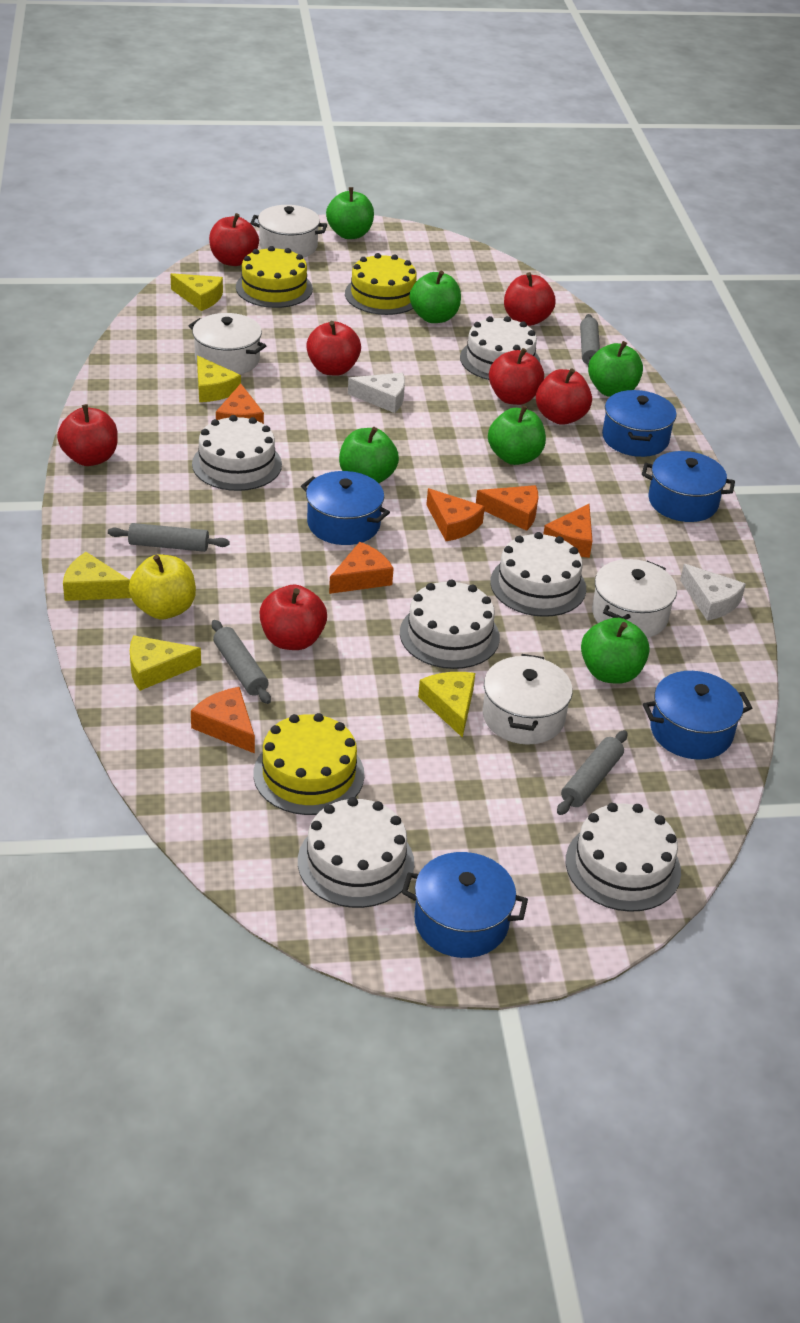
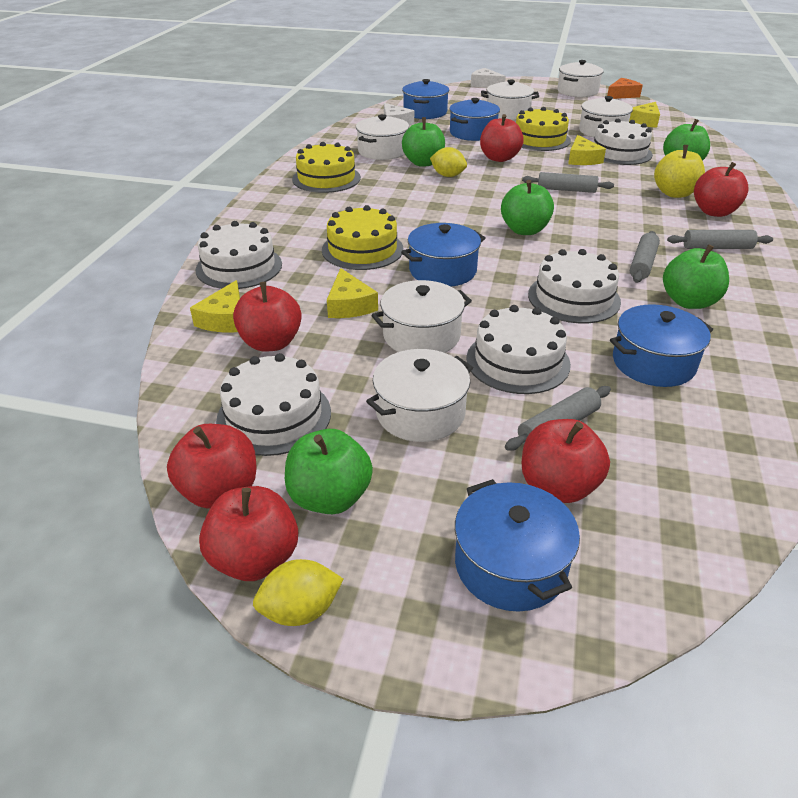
green apple: [326,187,374,239] [339,427,399,483] [410,271,461,323] [488,405,546,465] [581,618,650,684] [588,341,643,397] = 6 -> [285,429,373,514] [402,117,445,167] [501,180,554,235] [663,119,710,161] [663,244,729,309] = 5
orange cheese: [191,687,255,753] [216,384,264,424] [329,542,394,594] [426,488,485,541] [476,485,538,531] [543,504,592,558] = 6 -> [607,78,643,99] = 1
red apple: [57,404,118,466] [209,213,259,266] [259,585,327,650] [306,321,361,375] [489,348,544,405] [504,272,556,326] [536,368,592,425] = 7 -> [167,424,257,509] [199,486,298,581] [233,282,302,352] [480,114,524,162] [522,419,610,503] [694,162,749,217] = 6
white cake: [192,415,282,491] [298,797,414,908] [400,579,500,669] [460,316,540,380] [490,532,586,617] [566,803,681,912] = 6 -> [195,221,282,289] [216,353,331,456] [466,305,571,394] [528,249,621,323] [594,118,653,165] = 5
white pot: [189,313,266,374] [250,205,327,258] [483,654,573,745] [592,559,677,638] = 4 -> [356,114,409,160] [366,349,473,442] [372,280,472,353] [481,80,539,120] [558,60,603,97] [579,96,633,138] = 6
yellow cheese: [63,552,131,601] [130,635,201,691] [170,273,223,311] [197,356,241,402] [418,672,475,738] = 5 -> [190,280,240,332] [327,268,378,318] [568,135,606,165] [629,102,660,128] = 4
yellow lemon: none = 0 -> [253,559,343,626] [430,147,467,177] = 2

